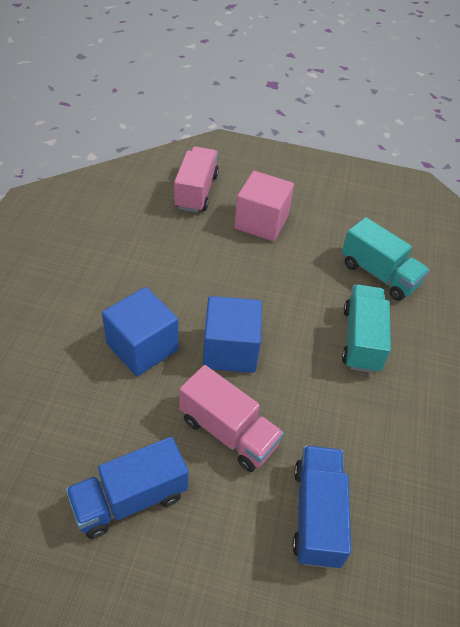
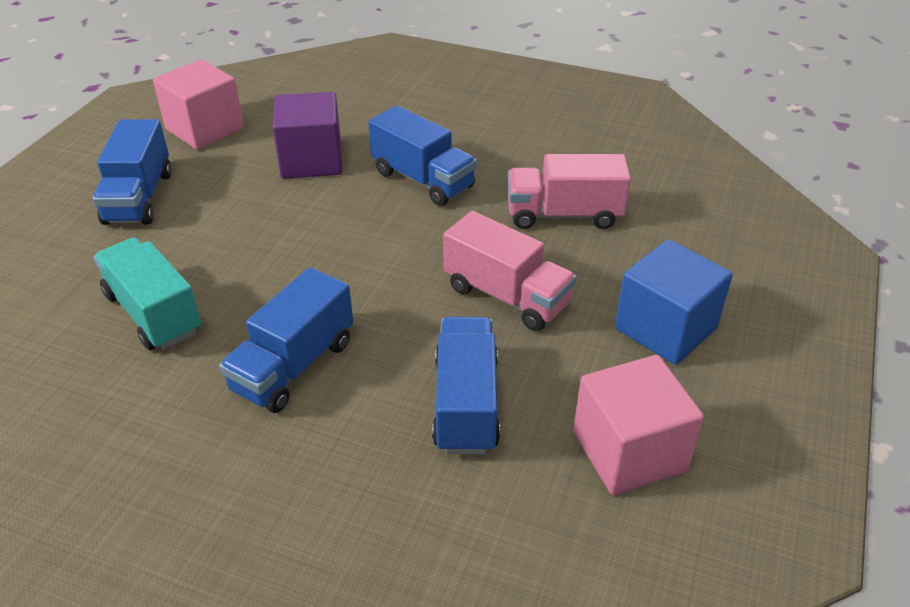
blue cube: [102,287,178,376] [203,296,262,373] = 2 -> [615,239,733,365] = 1
blue truck: [66,437,189,539] [292,445,351,569] = 2 -> [93,119,172,225] [219,267,353,413] [368,106,477,206] [432,317,500,454] = 4
pink cube: [234,171,294,241] = 1 -> [153,59,244,150] [573,355,704,495] = 2
purple cube: none = 0 -> [272,92,342,179] = 1
turquoise truck: [342,217,429,301] [342,284,391,373] = 2 -> [93,238,201,350] = 1

